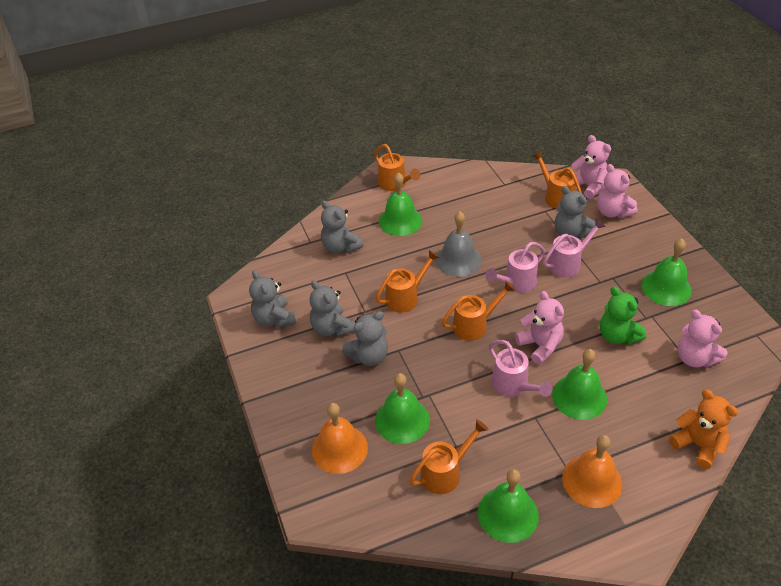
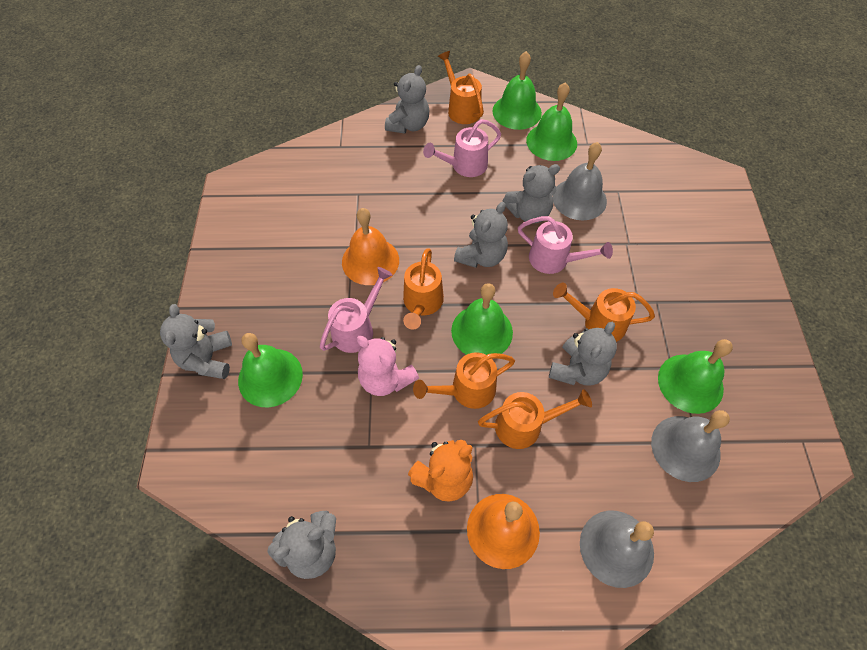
green teddy bear: [600,286,646,345] = 1 -> none = 0
grey bell: [435,211,482,277] = 1 -> [553,142,607,220] [580,510,654,588] [651,410,730,482] = 3
grey teddy bear: [249,270,296,328] [310,280,355,337] [321,200,363,253] [342,311,388,366] [555,186,595,239] = 5 -> [160,304,232,379] [267,511,336,579] [385,65,429,134] [454,202,508,268] [502,164,560,224] [549,322,617,386] = 6
pink teddy bear: [515,291,564,364] [571,135,611,199] [597,164,637,218] [677,309,727,368] = 4 -> [357,336,419,396] = 1

